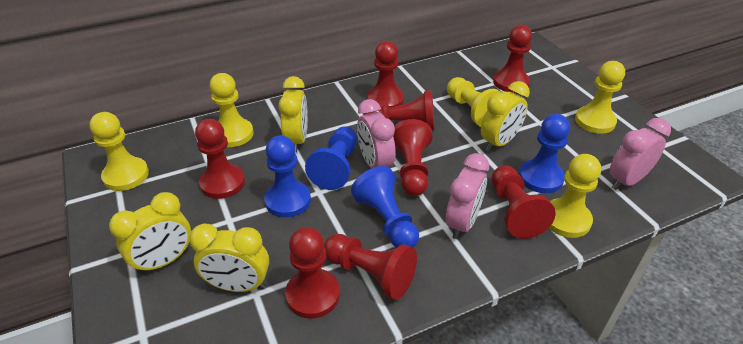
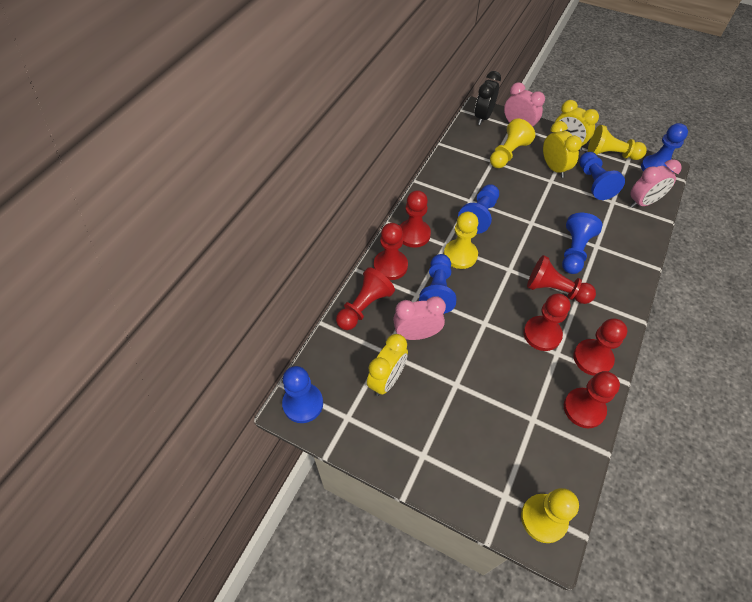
black clock: none = 0 -> [475,71,501,125] = 1
blue pawn: [264,135,311,218] [305,126,357,190] [351,166,419,248] [519,114,570,193] = 4 -> [282,366,323,423] [419,254,456,314] [458,184,499,234] [562,213,602,274] [579,152,625,200] [641,123,688,172] = 6
red pawn: [195,119,245,199] [285,227,340,319] [324,234,417,300] [364,90,434,130] [367,41,404,108] [393,119,433,196] [491,165,556,239] [493,25,532,93] = 8 -> [336,267,395,330] [374,223,408,280] [400,190,431,248] [524,293,570,351] [527,255,596,304] [564,371,620,428] [573,318,627,376] = 7
yellow clock: [109,192,191,274] [189,224,269,292] [279,76,308,152] [481,81,530,151] = 4 -> [367,334,408,396] [543,121,582,178] [555,100,599,151] = 3
yellow pawn: [90,112,149,191] [210,73,253,147] [447,77,502,127] [549,154,601,238] [575,61,625,134] = 5 -> [444,212,479,269] [490,119,535,168] [521,488,579,543] [588,125,647,160] = 4

